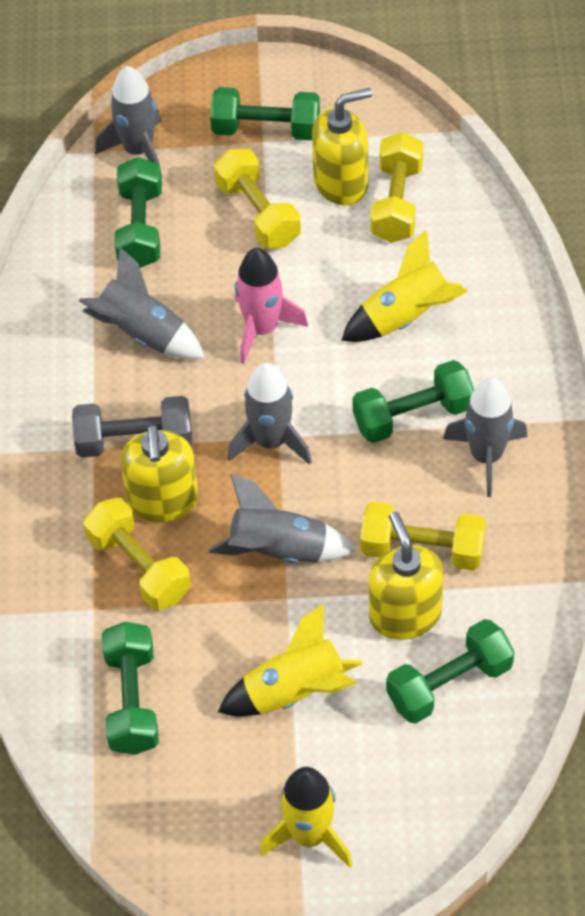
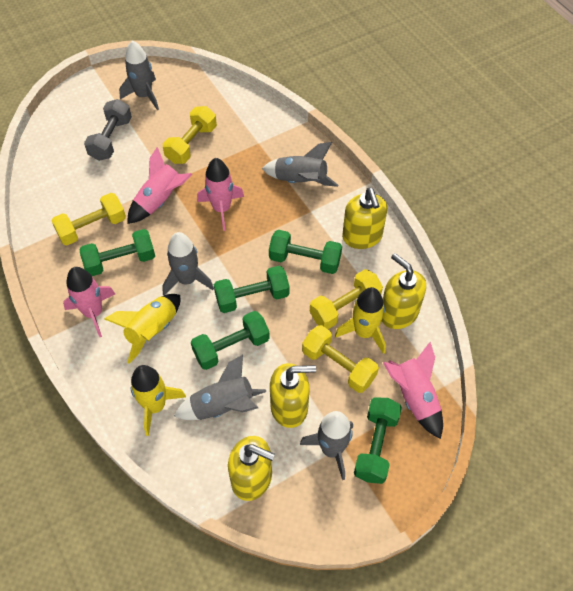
pink rocket: [235,248,308,364] = 1 -> [63,267,115,337] [128,147,192,224] [197,158,244,231] [383,342,443,439] = 4
yellow soap dispenser: [120,424,198,522] [312,88,372,205] [369,512,444,640] = 3 -> [228,436,275,501] [270,363,316,428] [342,188,387,249] [382,253,426,329] = 4

